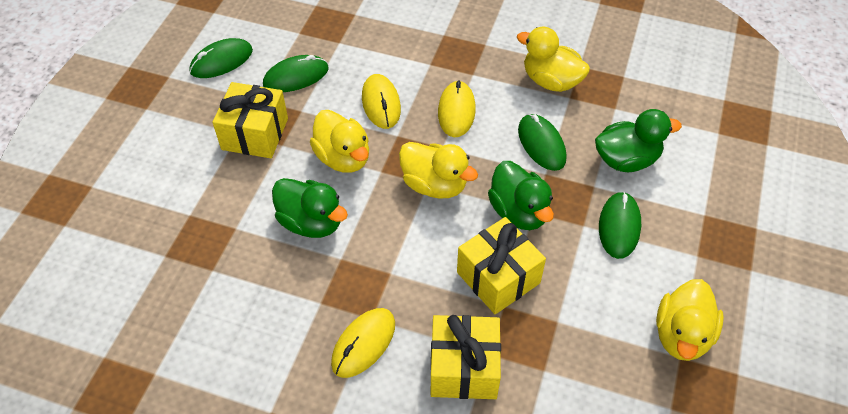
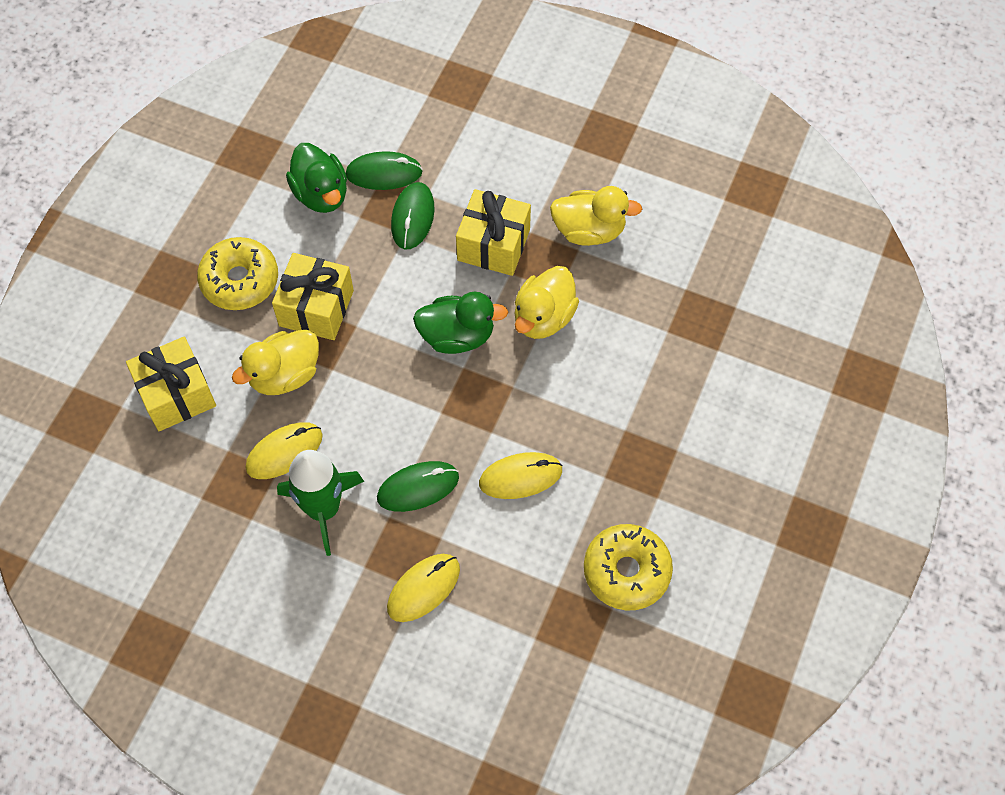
green duck: [272,178,348,238] [488,161,554,230] [595,109,682,172] = 3 -> [286,143,347,213] [413,291,508,354] = 2
green mouse: [190,38,253,78] [263,55,329,92] [518,114,567,171] [599,191,641,259] = 4 -> [346,151,423,190] [377,461,459,512] [391,182,434,250] = 3
green rocket: none = 0 -> [277,450,364,556] = 1
yellow donut: none = 0 -> [197,237,278,310] [584,524,673,610] = 2
yellow duck: [310,110,369,173] [399,142,478,199] [517,27,590,92] [656,279,724,361] = 4 -> [232,330,319,395] [515,266,579,339] [550,186,642,246] = 3

